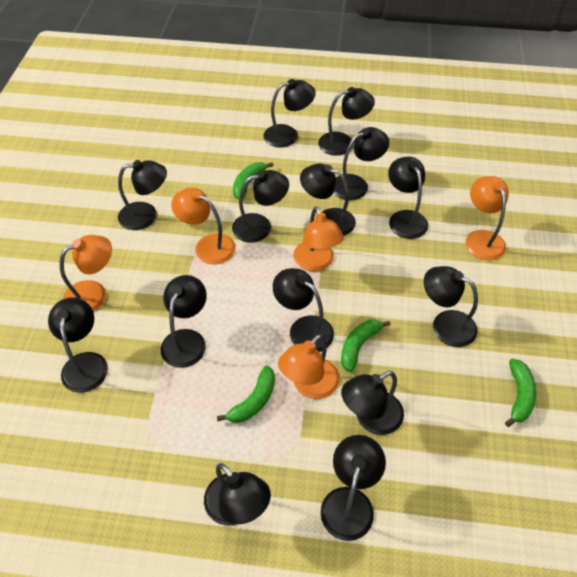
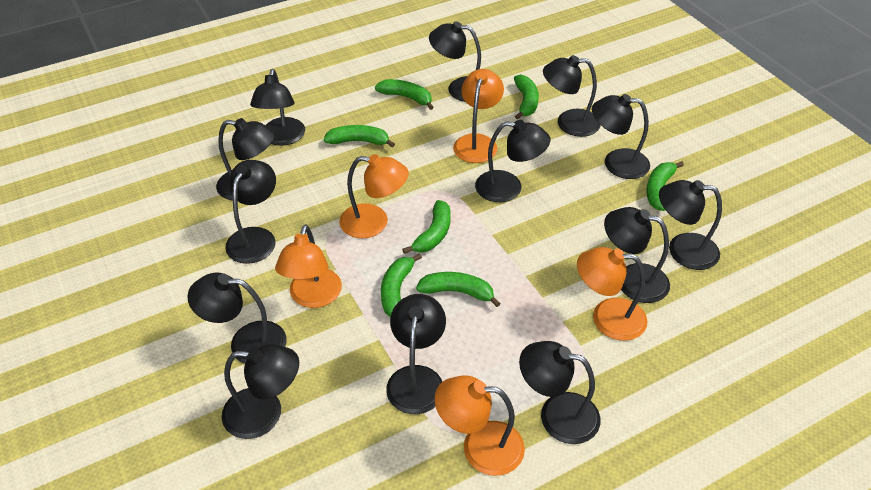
black lamp: [48,297,108,393] [118,160,167,230] [161,275,207,368] [204,463,271,526] [232,170,289,243] [263,79,316,148] [273,268,334,352] [300,163,356,236] [318,87,375,156] [320,435,386,541] [334,127,389,200] [341,371,404,435] [388,156,428,239] [424,266,478,347] = 14 -> [187,273,287,364] [216,118,275,200] [222,344,299,439] [225,160,276,264] [250,69,305,146] [386,294,446,414] [429,21,481,102] [475,120,551,202] [519,341,601,444] [543,55,600,137] [592,94,650,179] [604,207,670,303] [659,180,722,270] = 13
green banana: [217,365,275,423] [233,162,274,199] [341,320,391,372] [505,359,536,427] = 4 -> [324,125,395,147] [375,79,434,110] [381,253,422,317] [402,200,451,254] [416,272,501,307] [514,74,539,120] [646,161,684,211] = 7

